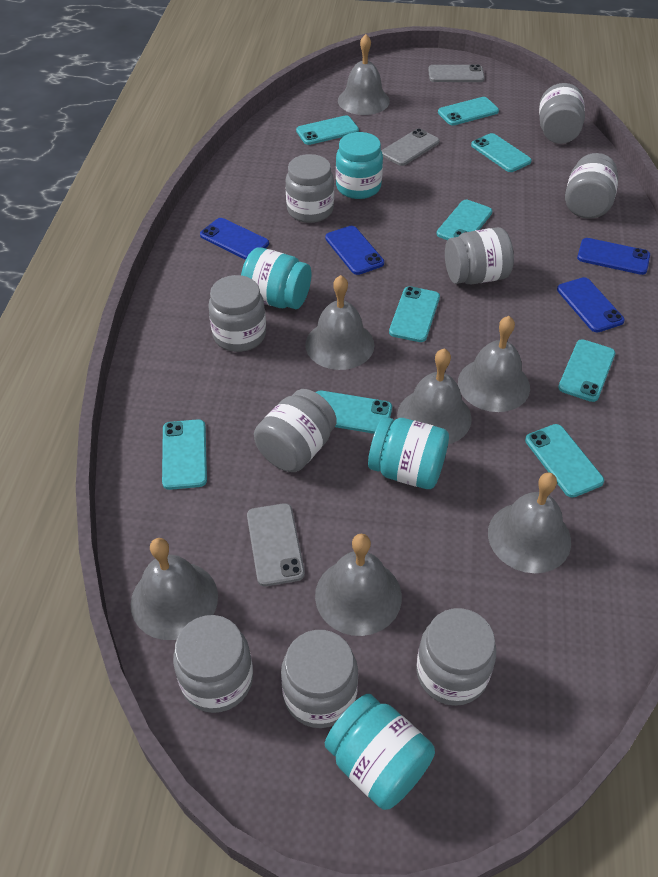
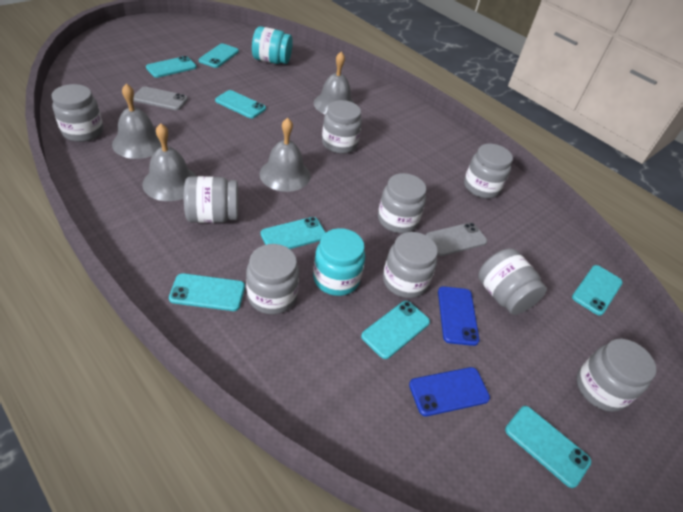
blue phone: [200,218,269,260] [325,226,384,275] [557,277,625,332] [577,238,650,275] = 4 -> [409,367,490,416] [438,286,480,346] = 2
grey bell: [131,538,218,640] [305,275,374,370] [315,534,402,636] [338,34,390,115] [397,348,472,444] [458,316,530,412] [488,472,571,573] = 7 -> [112,84,162,159] [142,123,197,201] [260,118,310,192] [314,52,354,114] = 4
grey phone: [247,503,305,586] [381,128,439,166] [428,64,485,82] = 3 -> [133,86,188,110] [426,223,487,256] = 2
turquoise jar: [241,247,311,309] [325,694,435,810] [336,132,383,199] [368,417,449,489] = 4 -> [252,26,293,64] [313,228,365,296] = 2
turquoise phone: [162,419,207,490] [296,116,359,145] [316,391,392,434] [389,286,440,342] [437,200,492,240] [438,97,499,125] [471,133,532,172] [525,424,604,498] [558,339,615,402] = 9 -> [146,56,197,78] [169,273,245,311] [199,43,239,68] [215,90,266,118] [261,217,326,249] [361,301,430,359] [505,406,591,488] [572,265,623,316] = 8

